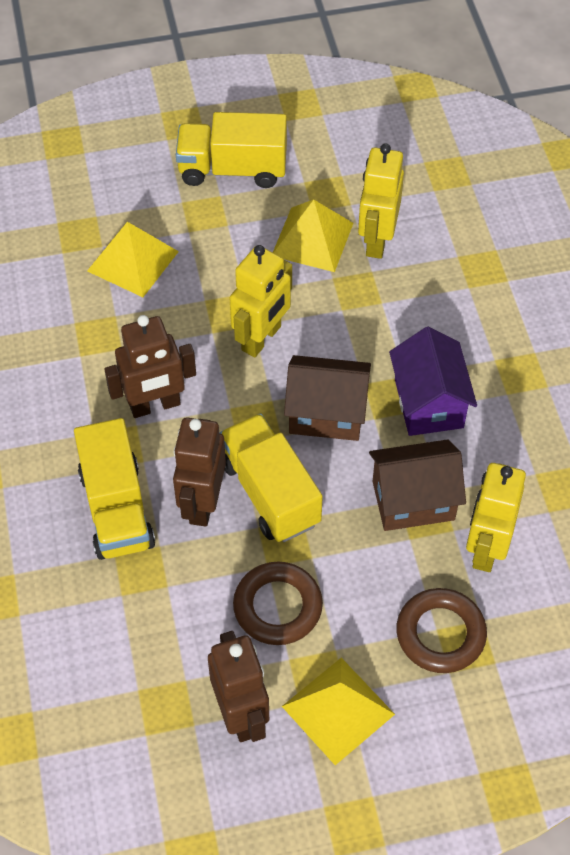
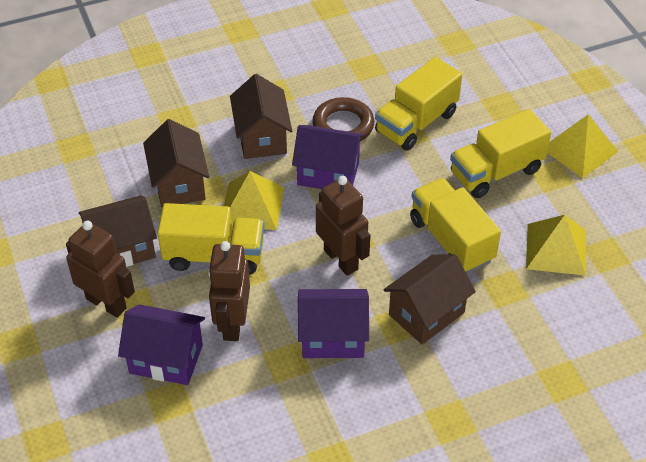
brown house: [284,355,371,441] [369,439,466,531] = 2 -> [79,195,157,267] [143,119,209,207] [230,74,292,159] [383,254,476,345] = 4
brown ring: [233,562,323,645] [396,588,487,673] = 2 -> [312,97,374,141] = 1
purple house: [389,327,477,436] = 1 -> [118,304,205,385] [292,125,364,189] [298,289,369,358] = 3
yellow robot: [230,245,292,357] [358,143,404,259] [466,463,526,572] = 3 -> none = 0
yellow truck: [74,418,155,560] [176,112,287,188] [220,413,323,542] = 3 -> [157,203,264,274] [375,57,462,151] [410,178,501,274] [450,109,551,198] = 4

